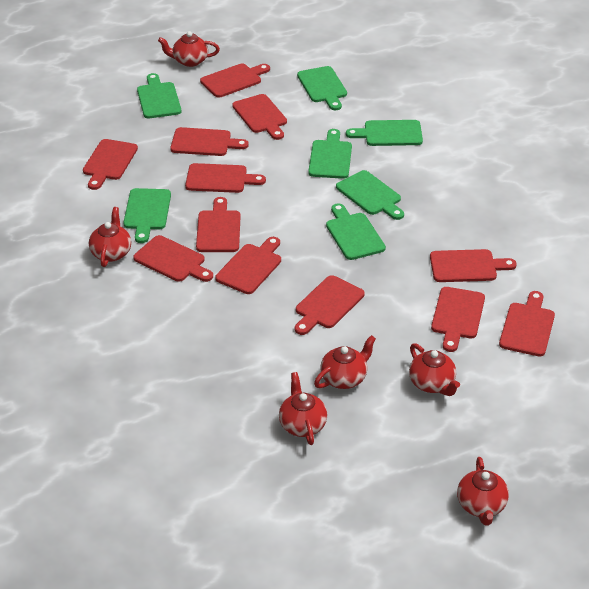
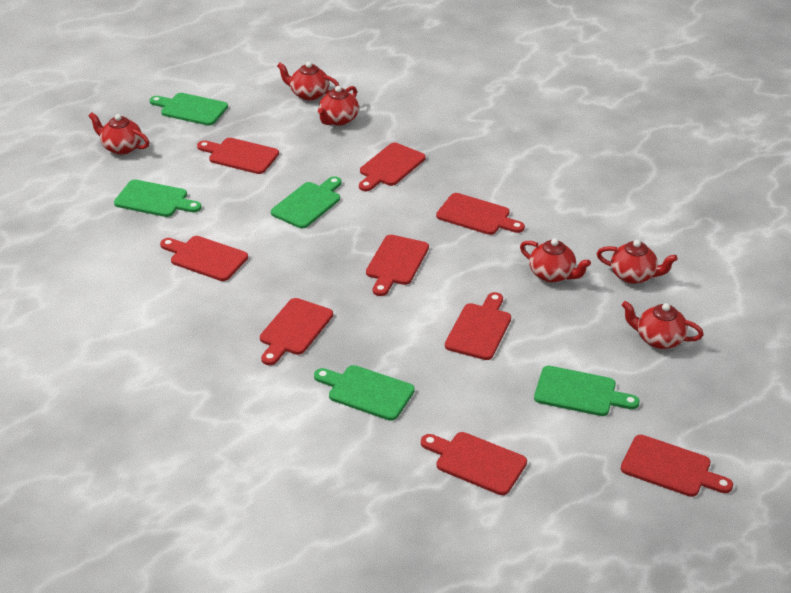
green cutting board: [123,188,171,243] [137,73,181,118] [297,66,347,110] [308,129,352,179] [326,203,386,260] [336,170,404,220] [346,120,423,146] = 7 -> [114,179,202,217] [150,93,228,126] [271,176,342,228] [314,365,415,421] [534,366,640,416] = 5
red cutting board: [83,139,138,190] [133,235,213,282] [170,127,249,156] [185,163,266,193] [196,197,241,252] [200,64,270,98] [215,237,281,294] [232,94,287,140] [295,275,365,335] [430,249,517,282] [431,287,485,352] [499,291,555,357] = 12 -> [160,236,248,281] [197,138,279,174] [260,298,333,365] [359,143,426,191] [366,235,429,296] [421,432,527,495] [436,193,525,235] [445,292,511,360] [621,435,733,497] = 9

